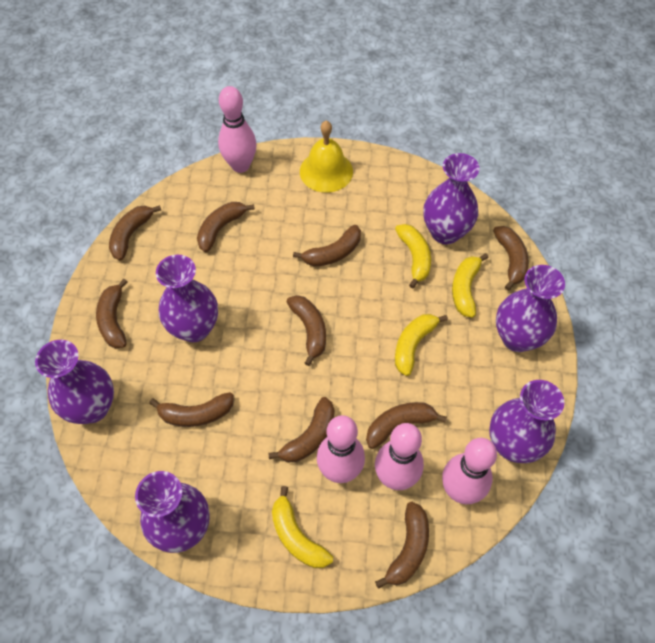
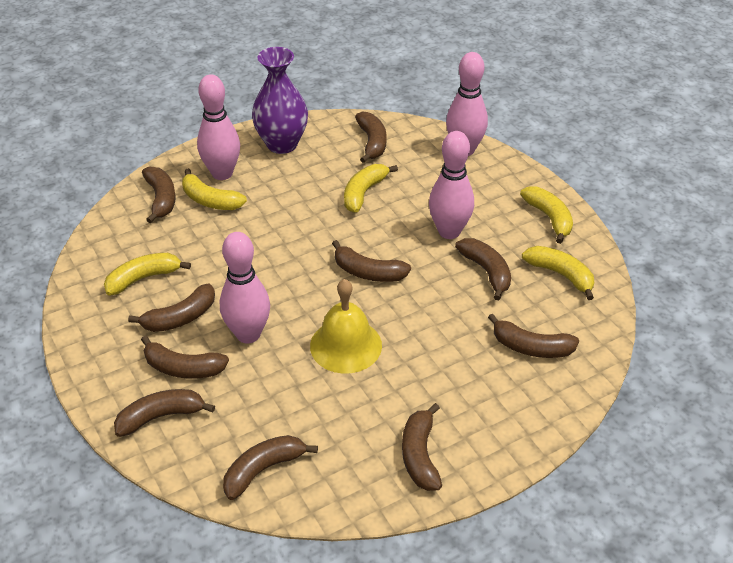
purple vase: [35,340,114,424] [135,471,210,553] [156,255,218,343] [423,153,480,245] [489,380,564,463] [496,265,565,352] = 6 -> [252,47,308,154] = 1
yellow banana: [272,486,333,568] [395,224,431,288] [395,314,448,376] [452,253,489,318] = 4 -> [104,253,191,295] [182,168,247,210] [344,164,398,213] [520,186,573,244] [522,246,594,300] = 5

